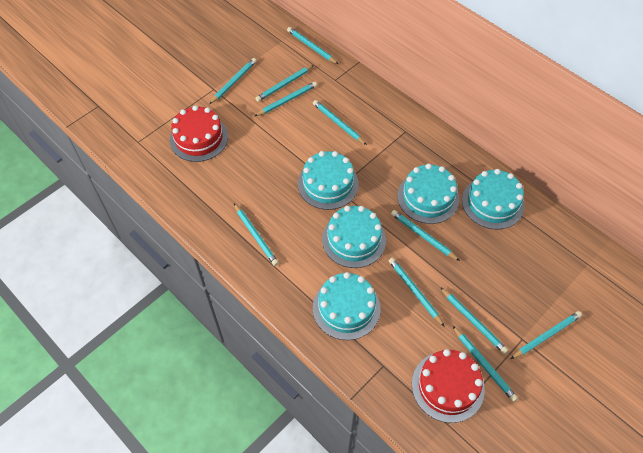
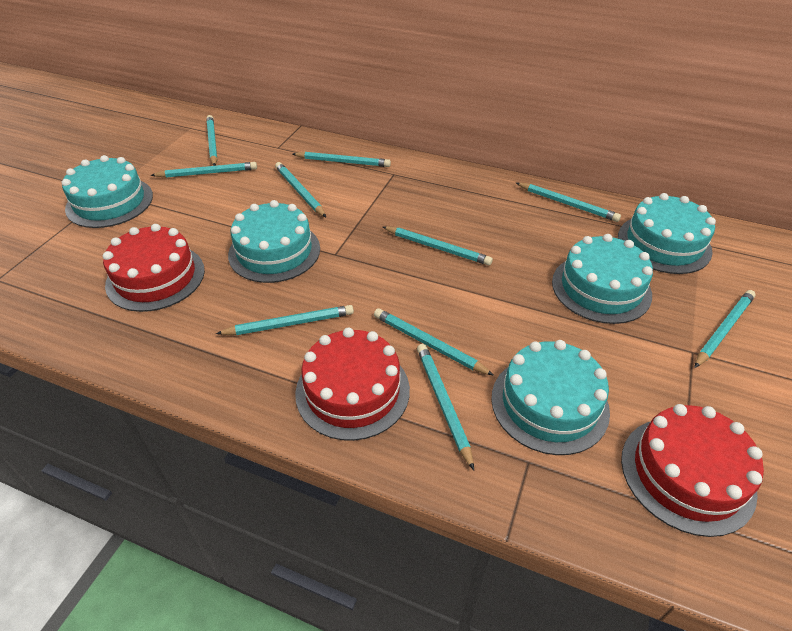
red cake: [170,105,228,162] [412,349,485,423] = 2 -> [103,224,205,312] [295,328,410,441] [621,404,764,537] = 3
turquoise pencil: [209,58,257,104] [234,204,279,266] [255,65,314,102] [255,82,317,116] [287,27,338,64] [313,100,367,145] [389,258,445,327] [391,210,460,261] [440,287,508,354] [453,326,518,402] [511,311,582,359] = 11 -> [150,162,257,178] [207,115,217,166] [216,305,354,335] [275,162,326,217] [293,152,391,167] [374,308,494,376] [383,226,493,266] [417,344,474,470] [516,183,621,222] [694,290,756,368] = 10

